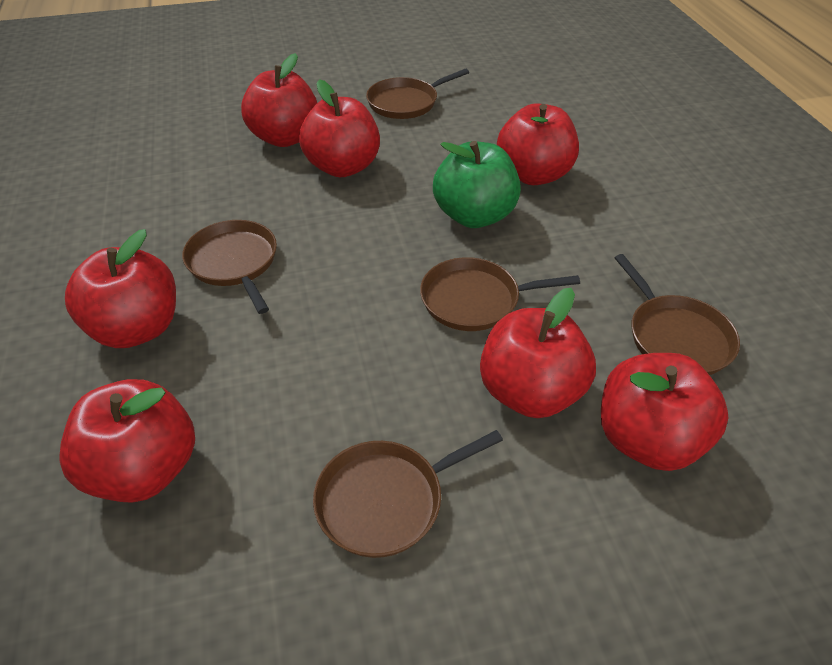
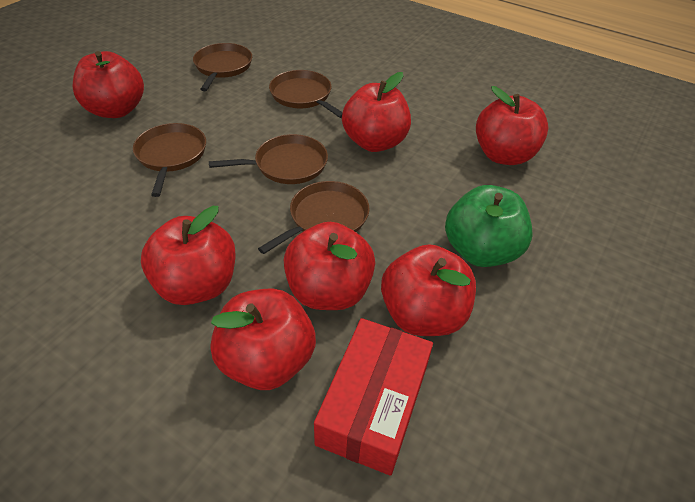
red box: none = 0 -> [314,318,433,476] = 1

